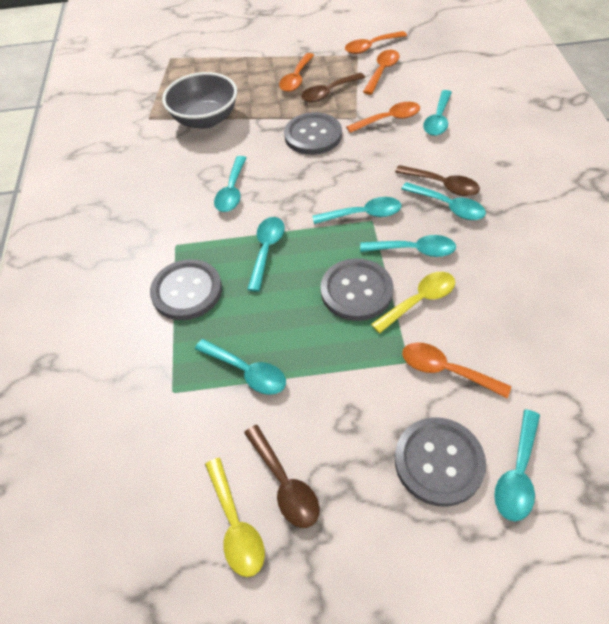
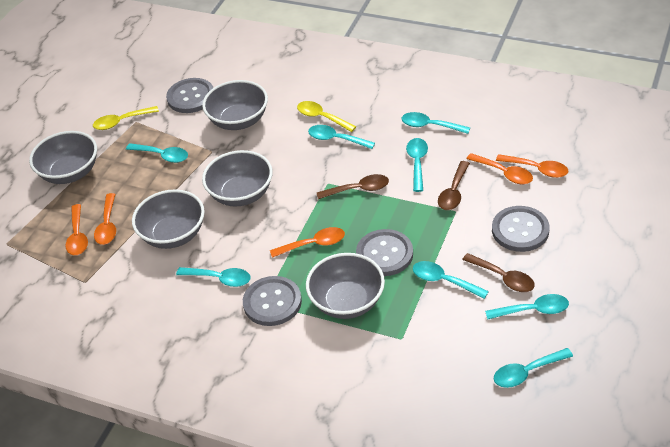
grey bowl: [162,72,237,129] = 1 -> [29,131,97,184] [132,189,205,249] [202,80,268,130] [202,150,273,207] [306,253,385,319] = 5

